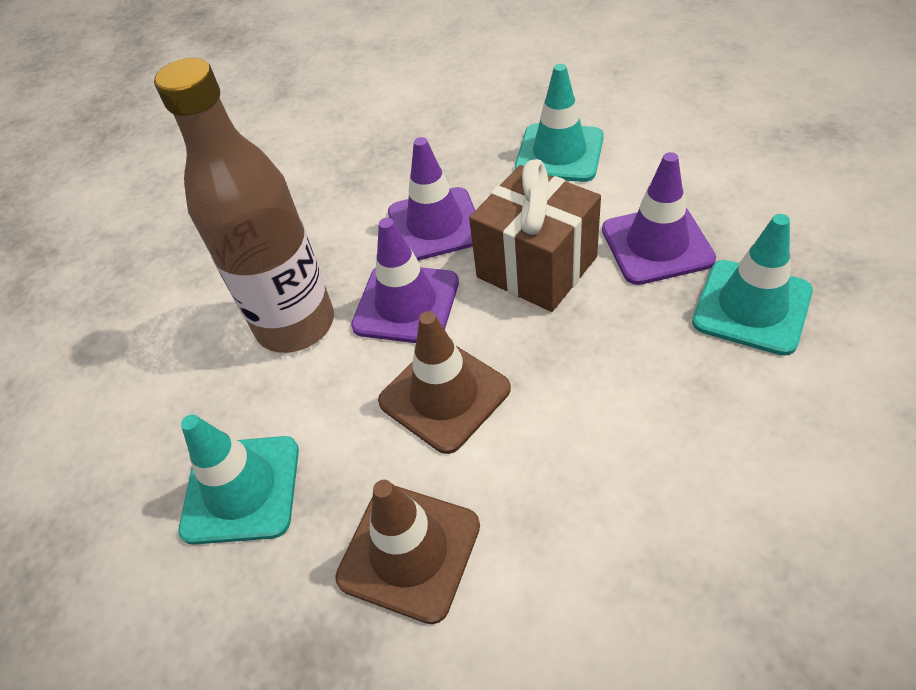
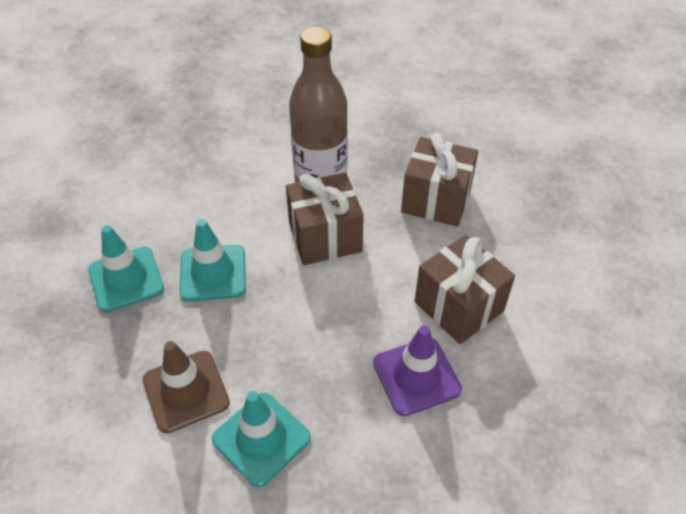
brown gift: [469,159,601,312] = 1 -> [286,173,364,265] [401,133,478,227] [414,234,515,344] = 3
brown traffic cone: [335,480,480,624] [378,311,511,454] = 2 -> [143,341,230,433] = 1
purple traffic cone: [351,218,459,343] [388,137,475,261] [602,152,716,285] = 3 -> [373,326,462,416] = 1

